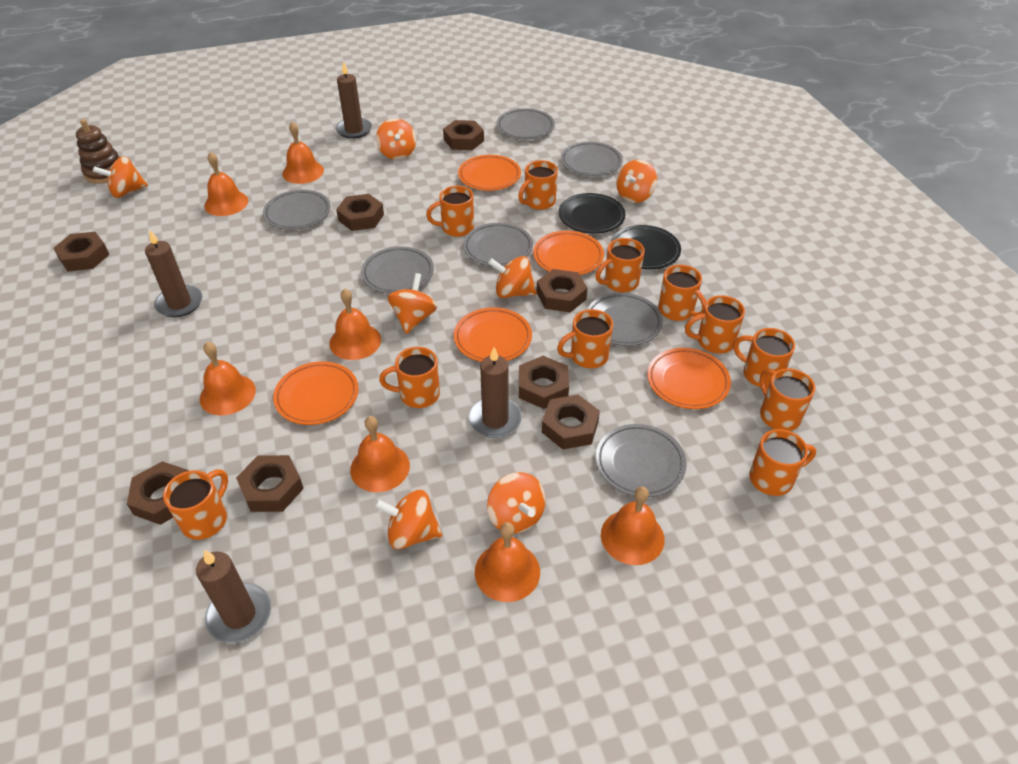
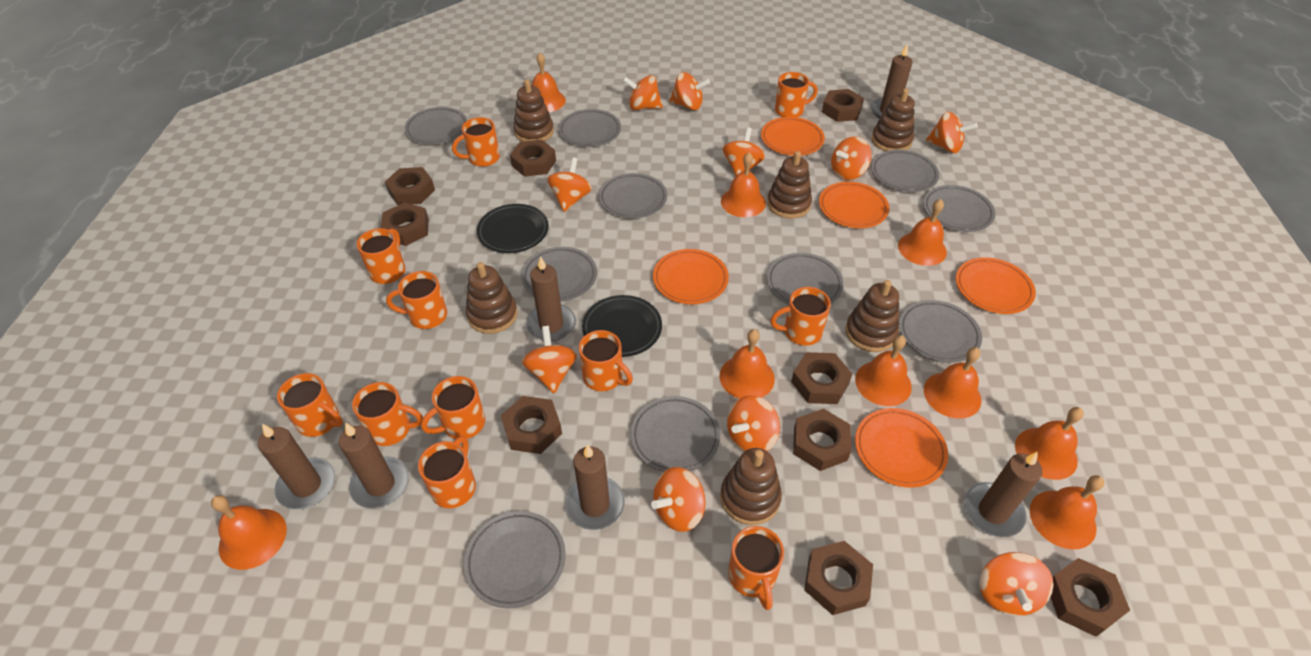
brown candle: [145,230,202,317] [196,550,271,643] [335,61,372,139] [469,347,522,438] = 4 -> [258,424,335,510] [339,423,409,509] [526,256,576,341] [565,444,625,530] [871,44,913,118] [964,451,1043,537] = 6
brown nut: [53,232,109,271] [127,461,189,525] [236,455,304,512] [336,194,384,231] [443,120,484,150] [519,356,569,409] [537,269,588,312] [542,395,600,450] = 8 -> [381,203,429,246] [385,167,435,205] [501,396,562,454] [510,140,556,177] [791,352,852,404] [793,409,851,471] [804,541,873,615] [822,89,864,122] [1050,558,1130,637] = 9
brown stacking toy: [76,119,120,184] = 1 -> [466,262,518,334] [513,80,554,142] [720,448,782,525] [767,151,812,219] [845,280,899,352] [871,88,915,151] = 6
grey plate: [263,190,330,230] [361,247,434,294] [463,223,533,267] [496,108,555,139] [561,142,623,176] [587,293,663,346] [596,424,687,497] = 7 -> [404,107,468,145] [464,511,565,609] [521,247,597,302] [559,109,621,147] [599,173,667,219] [631,396,720,472] [767,253,844,304] [871,150,939,192] [899,300,982,363] [923,185,995,232] = 10
orange bell: [200,342,256,415] [204,152,248,216] [282,122,324,184] [329,289,381,360] [350,416,410,492] [475,522,540,602] [601,486,664,565] = 7 -> [211,495,287,570] [532,53,566,112] [719,329,775,399] [721,153,766,217] [855,335,912,406] [898,199,947,266] [924,347,981,419] [1015,407,1084,480] [1029,475,1104,549] = 9
orange spinning top: [93,156,148,198] [374,490,442,549] [376,118,416,160] [388,273,437,334] [487,472,545,534] [488,256,537,298] [616,160,657,203] = 7 -> [522,326,577,393] [547,157,592,212] [622,75,663,110] [651,467,706,532] [669,72,710,110] [723,127,765,176] [727,395,780,452] [831,137,872,180] [926,112,978,153] [979,552,1053,616] = 10

